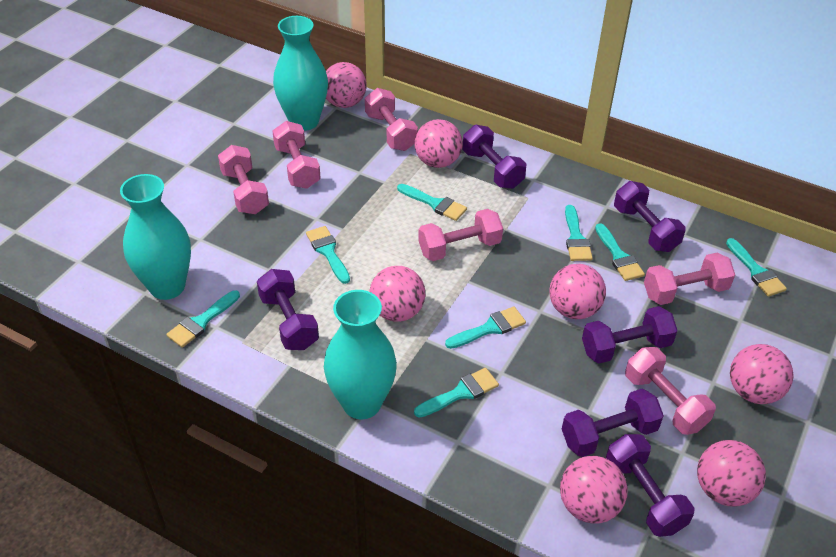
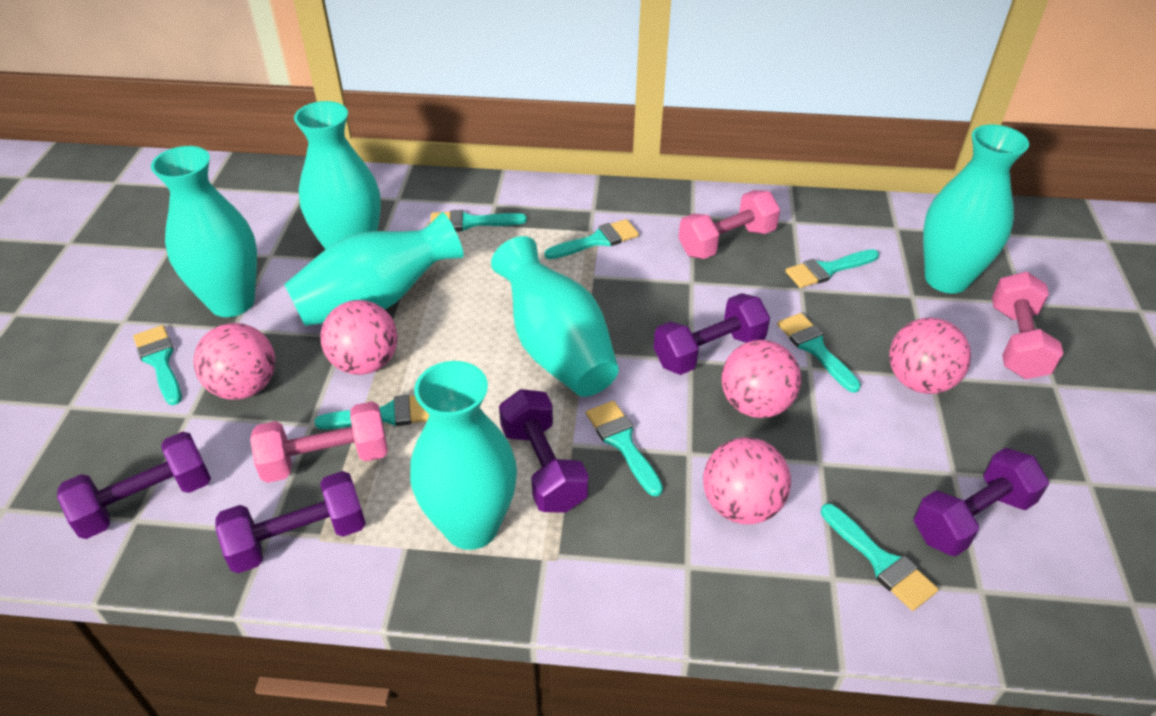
pink ball: [326,62,367,108] [369,266,426,322] [415,119,463,168] [549,264,606,319] [560,456,627,524] [697,440,766,507] [730,344,794,404] = 7 -> [193,323,275,400] [321,300,398,375] [703,437,791,524] [721,340,801,418] [889,317,971,394] = 5
pink dumbbell: [218,145,269,214] [272,121,321,189] [365,88,418,151] [418,209,503,261] [625,347,716,435] [644,253,735,305] = 6 -> [250,401,388,483] [678,190,780,259] [992,272,1064,379] = 3
purple dumbbell: [257,269,319,350] [462,125,526,189] [562,389,664,457] [582,306,678,363] [606,434,695,537] [614,181,686,252] = 6 -> [57,432,211,539] [215,471,366,573] [499,389,589,513] [654,293,770,375] [914,447,1049,557] = 5
turquoise vase: [120,174,191,300] [273,16,328,131] [324,290,397,419] = 3 -> [151,146,257,317] [284,212,464,326] [294,101,381,250] [410,361,517,550] [491,236,619,397] [923,124,1029,293] = 6

